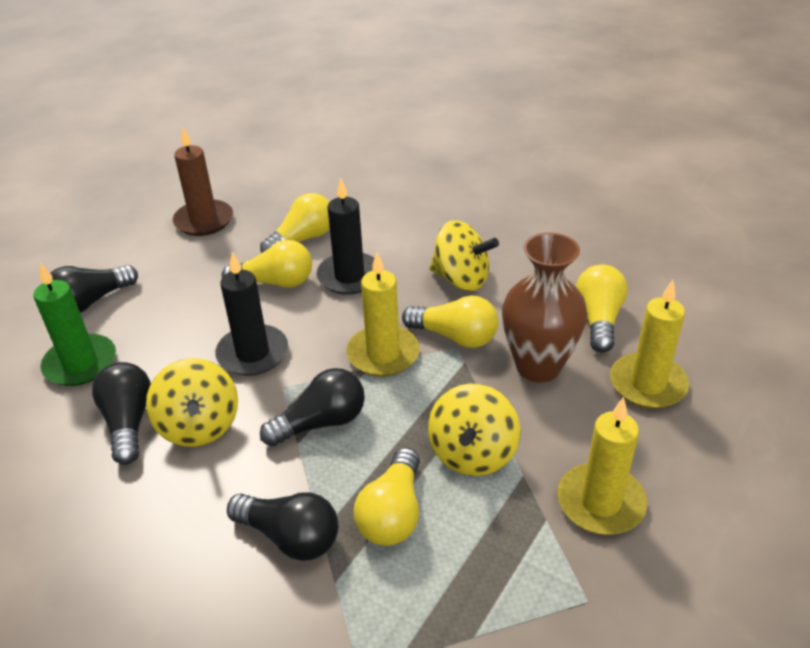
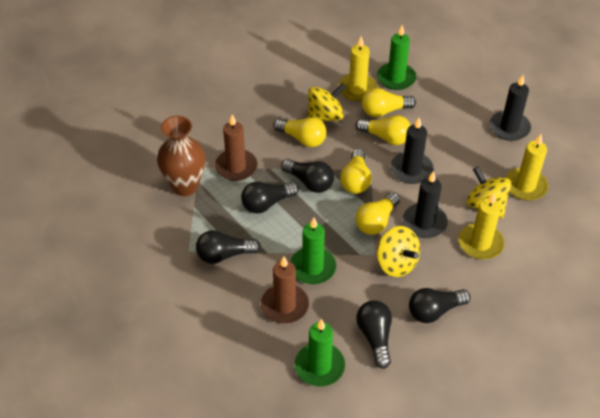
black candle: [215,252,288,376] [316,178,374,295] = 2 -> [391,118,434,184] [403,171,448,238] [490,75,531,141] = 3
black light bulb: [51,265,138,313] [92,362,151,465] [227,492,338,561] [260,368,365,447] = 4 -> [196,230,261,264] [241,182,299,213] [281,159,334,193] [356,301,392,369] [409,288,471,323] = 5
brown candle: [173,128,233,236] = 1 -> [215,115,257,181] [261,256,309,324] = 2
green candle: [33,263,116,386] = 1 -> [290,218,336,284] [295,319,345,387] [377,25,416,90] = 3

